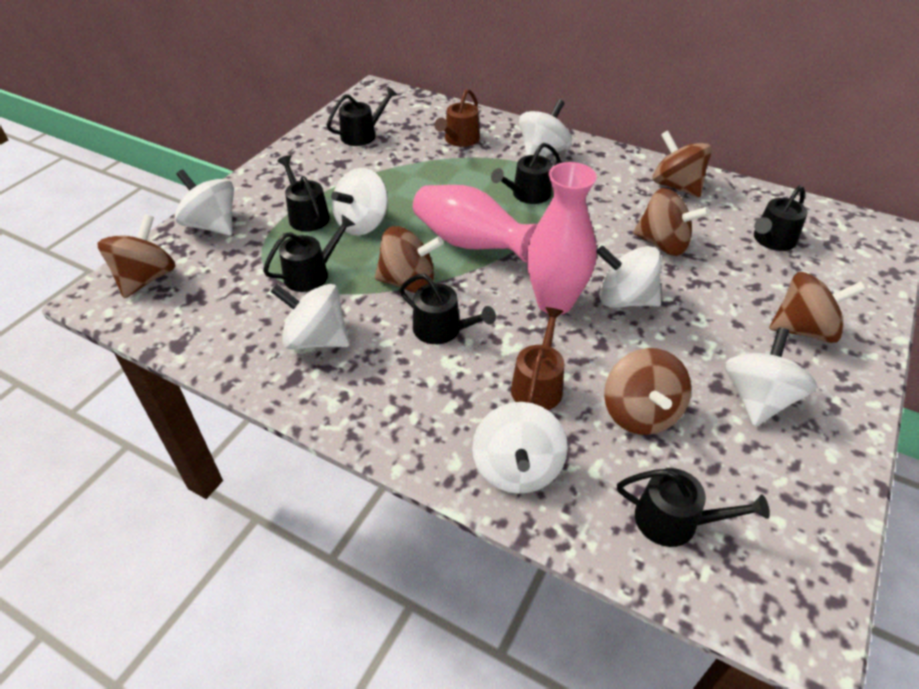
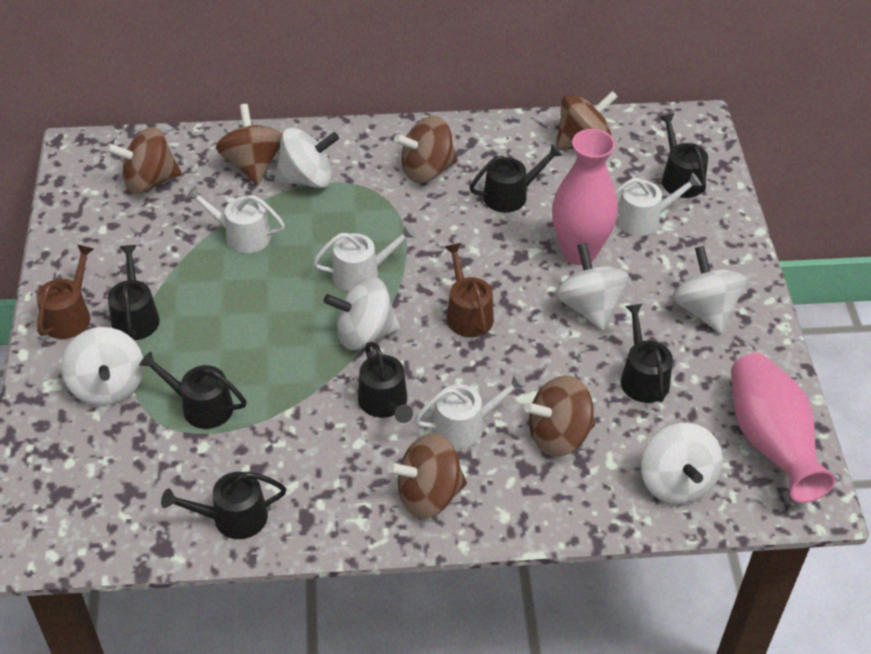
white spinning top: [175,169,234,236] [270,284,350,350] [331,168,388,236] [472,402,568,494] [519,99,572,157] [597,246,661,308] [725,327,817,427] = 7 -> [61,327,144,406] [275,128,339,188] [324,277,400,350] [555,243,629,331] [641,423,723,504] [672,246,748,334] = 6
white watering can: none = 0 -> [186,186,285,253] [313,224,416,291] [414,373,526,448] [615,172,702,236] = 4

